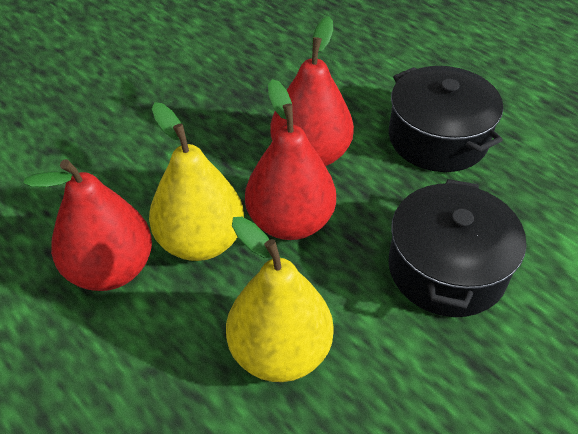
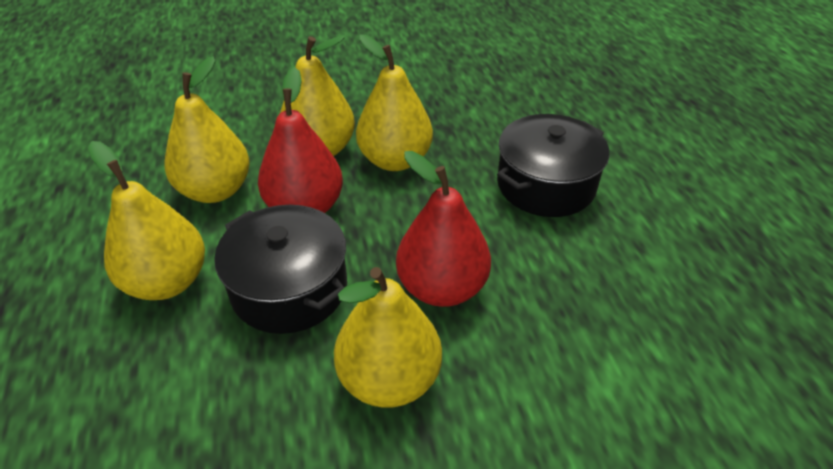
red pear: [23,159,152,291] [245,79,336,240] [270,16,354,166] = 3 -> [258,67,343,213] [396,151,491,307] = 2
yellow pear: [149,102,244,261] [226,217,334,382] = 2 -> [88,141,205,300] [164,56,249,203] [280,36,355,156] [334,267,442,408] [356,34,433,171] = 5

